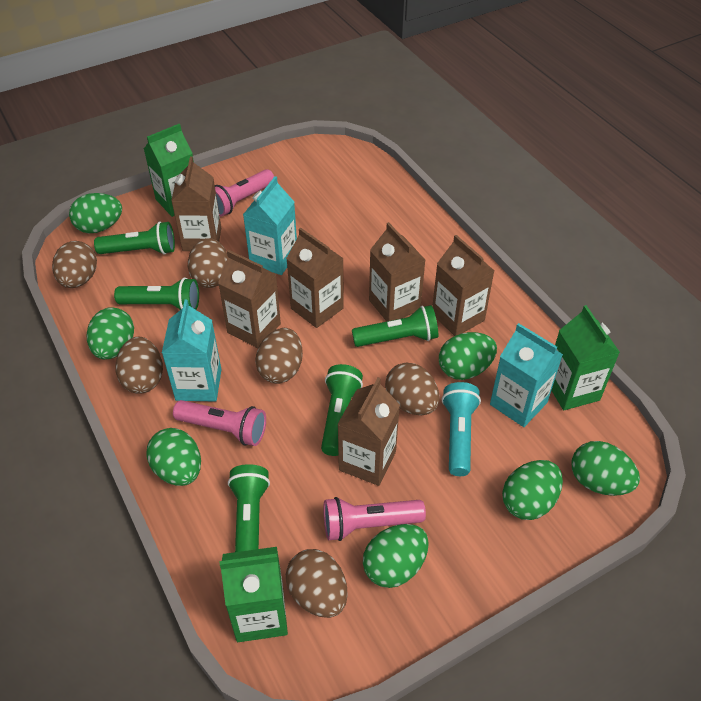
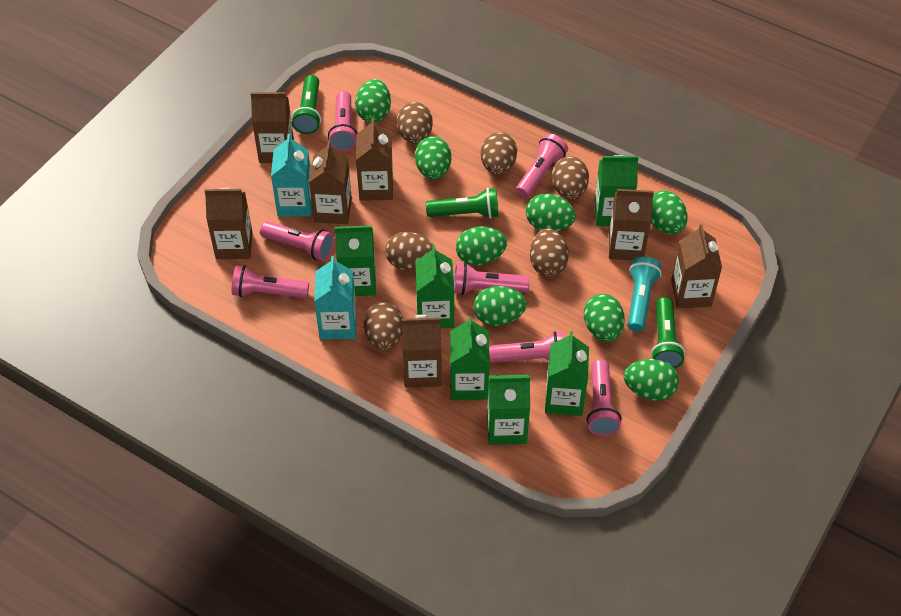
brown carton: [171,156,221,251] [218,250,281,348] [286,228,344,328] [337,377,400,486] [369,222,425,322] [432,235,494,336] = 6 -> [204,188,253,259] [251,92,294,163] [309,141,352,224] [356,118,393,201] [401,315,442,388] [609,189,654,260] [671,224,722,308] = 7
green carton: [144,124,194,217] [220,547,288,642] [551,305,620,410] = 3 -> [335,225,376,296] [415,245,454,328] [450,316,490,400] [487,375,530,445] [545,331,589,416] [594,155,639,226] = 6
green egg: [69,193,122,233] [87,307,134,359] [146,428,201,486] [363,524,429,588] [439,332,497,380] [502,460,563,520] [571,441,640,496] = 7 -> [355,79,391,123] [415,136,451,179] [456,227,507,266] [473,286,527,326] [526,193,576,231] [584,294,625,342] [624,359,679,401] [651,191,687,234] = 8
green flashlight: [94,221,175,254] [114,278,199,310] [228,464,270,552] [321,364,363,456] [352,305,438,347] = 5 -> [292,75,321,134] [426,188,499,219] [651,297,685,369] = 3
pink flashlight: [173,400,266,446] [215,169,274,217] [323,497,426,541] = 3 -> [232,265,309,298] [260,221,334,261] [328,91,357,151] [454,263,530,295] [489,331,564,363] [516,134,568,198] [587,359,621,436] = 7
turquoise carton: [162,300,222,401] [243,176,297,275] [490,323,563,427] = 3 -> [271,134,312,217] [314,256,357,339] = 2

